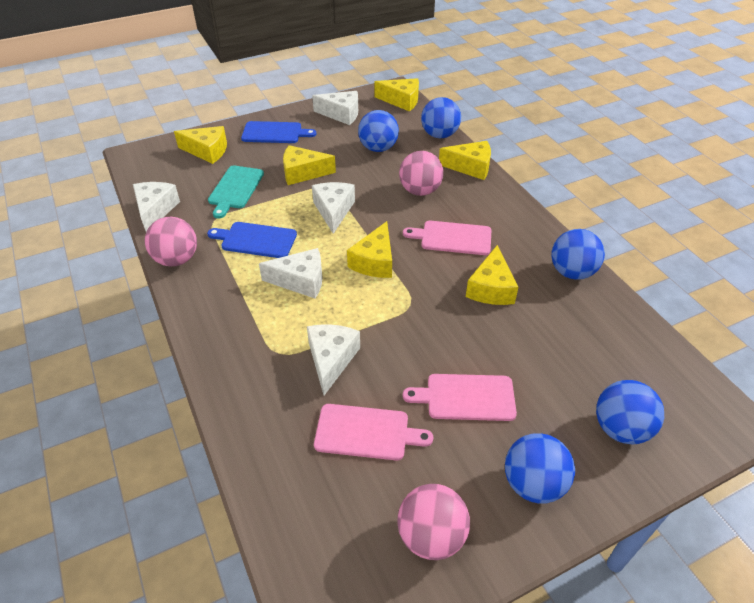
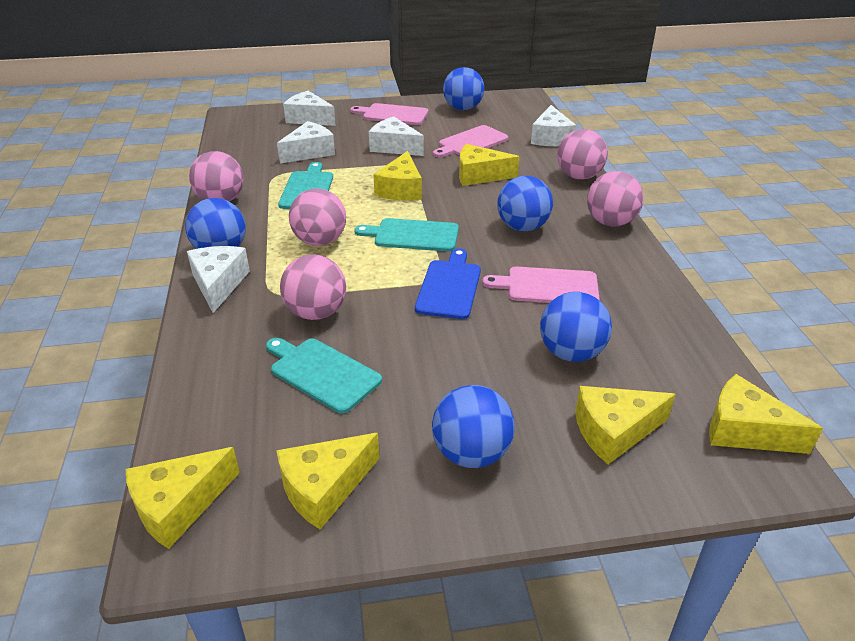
blue cutting board: [207,222,297,258] [241,121,316,143] = 2 -> [415,248,481,319] = 1
pink ball: [145,217,197,266] [397,484,470,560] [399,151,443,196] = 3 -> [189,151,243,201] [280,255,346,320] [289,189,346,246] [557,129,608,180] [587,171,644,227] = 5
turquoise cutting board: [208,166,264,218] = 1 -> [266,338,382,414] [278,162,333,209] [355,218,459,252] = 3

